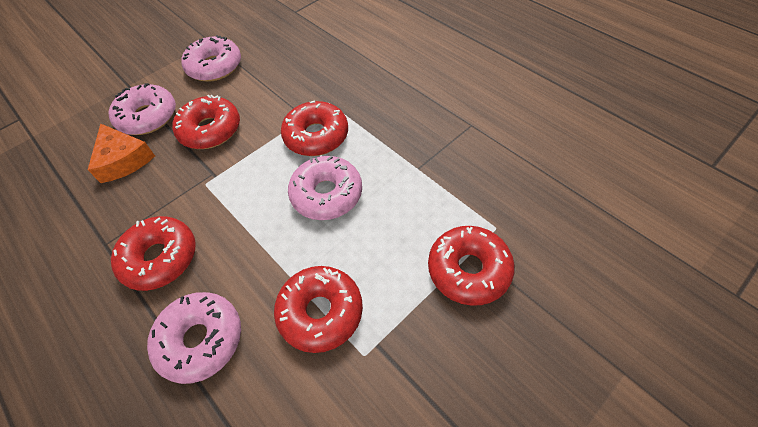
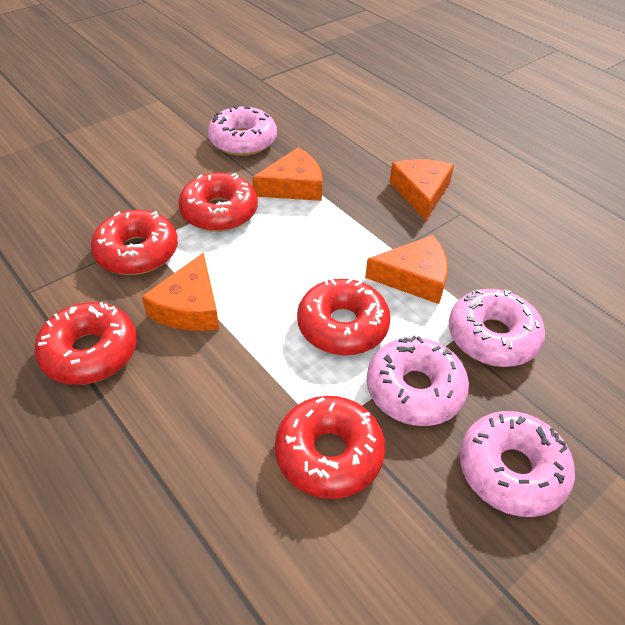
orange cheese: [88,124,155,183] = 1 -> [142,252,219,331] [252,147,323,201] [365,235,448,304] [390,159,454,220] = 4

